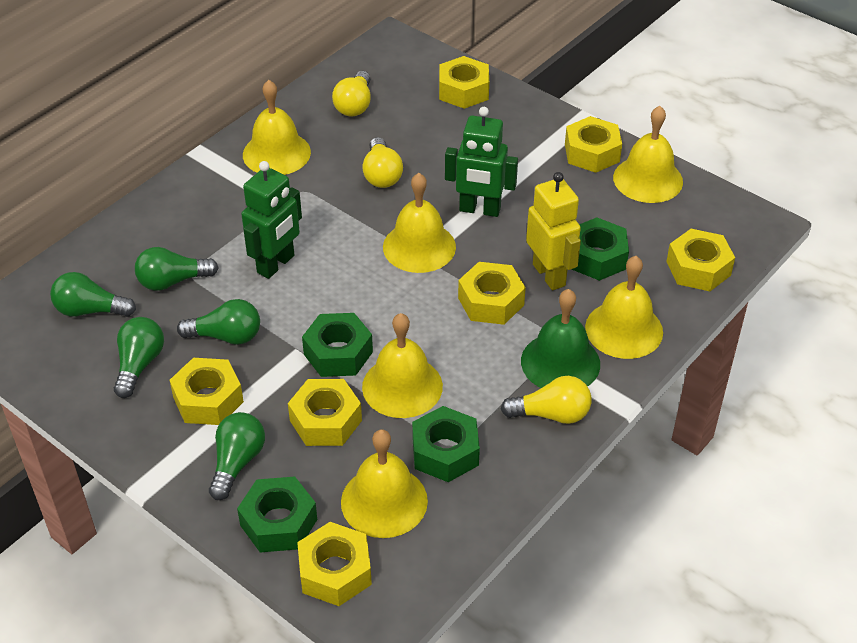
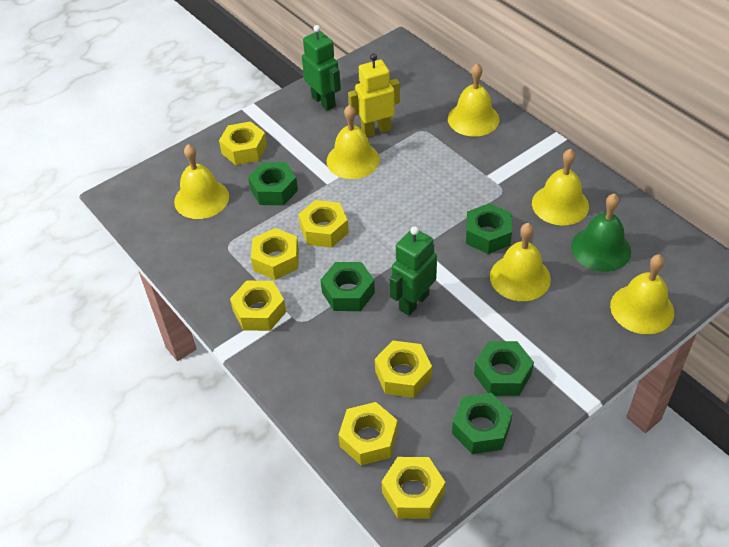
green light bulb: [50,272,136,317] [114,317,164,398] [135,247,219,291] [177,299,260,345] [209,412,265,500] = 5 -> none = 0
green nut: [237,477,317,552] [302,313,373,377] [412,406,480,482] [572,217,629,281] = 4 -> [248,162,298,205] [321,262,375,311] [452,393,513,454] [466,203,512,254] [474,341,534,396] = 5
yellow light bulb: [332,71,371,116] [362,137,403,188] [501,376,592,424] = 3 -> none = 0

